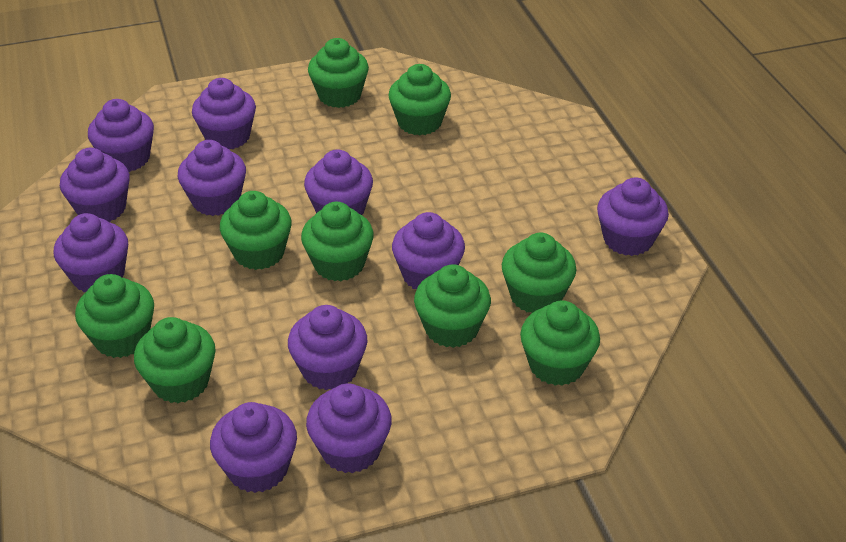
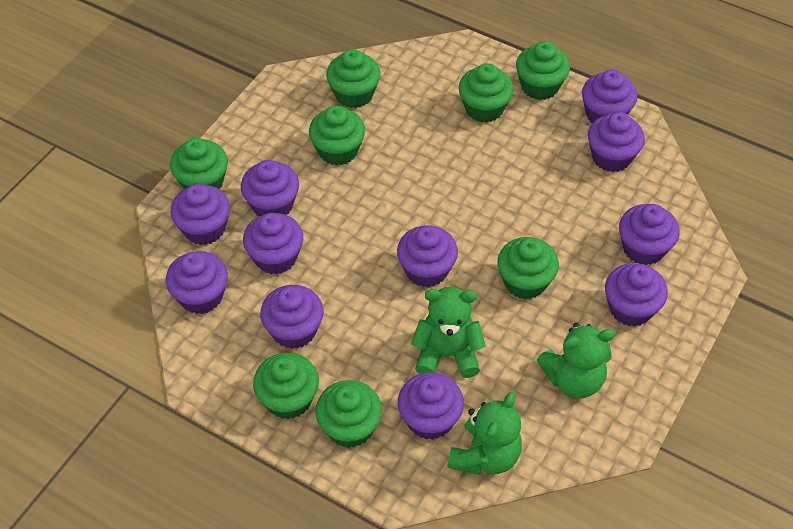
green cupcake: [75,274,154,358] [134,317,216,403] [220,191,292,270] [301,202,374,281] [308,38,369,108] [388,64,451,136] [414,264,491,348] [502,233,576,313] [520,301,600,386] = 9 -> [170,138,228,189] [253,353,319,419] [309,105,365,166] [315,380,382,448] [326,49,381,108] [459,63,514,123] [497,237,559,299] [516,41,570,100] = 8
green teddy bear: none = 0 -> [411,287,486,378] [447,392,522,475] [537,323,615,399] = 3

